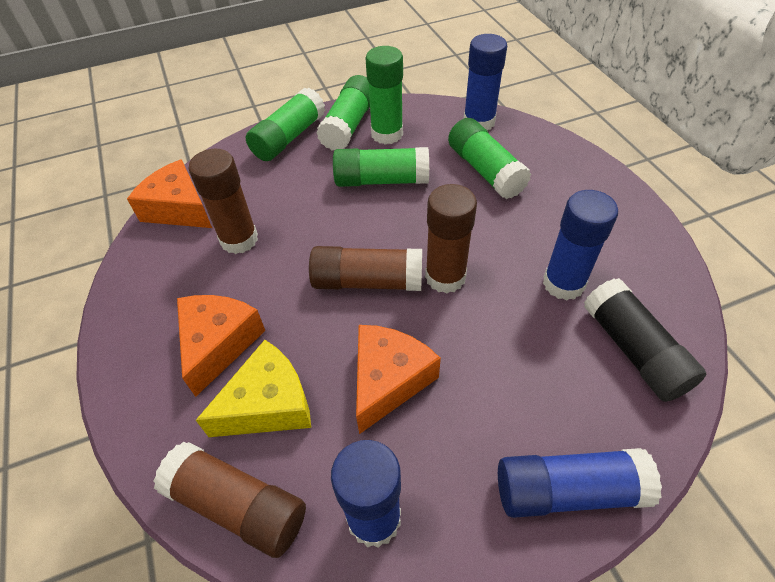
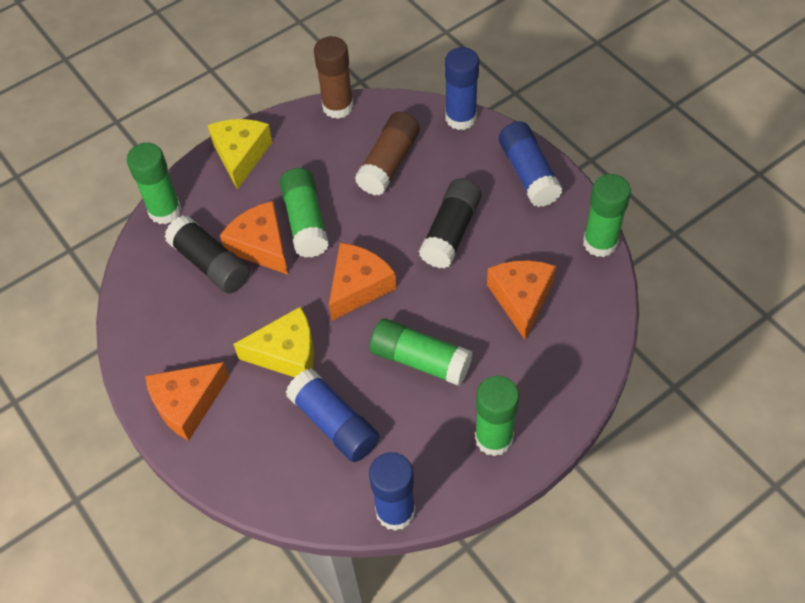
black glue stick: [584,278,706,402] = 1 -> [164,215,250,294] [419,179,482,268] = 2
brown glue stick: [153,442,306,558] [189,149,258,254] [309,246,422,291] [425,184,477,294] = 4 -> [314,36,354,119] [355,112,420,195] = 2
orange cheese: [127,159,212,228] [177,295,265,397] [356,325,441,434] = 3 -> [145,362,229,441] [220,201,288,275] [329,243,397,321] [487,260,556,340] = 4
yellow cheese: [196,340,311,437] = 1 -> [207,119,272,190] [233,306,314,377] = 2

